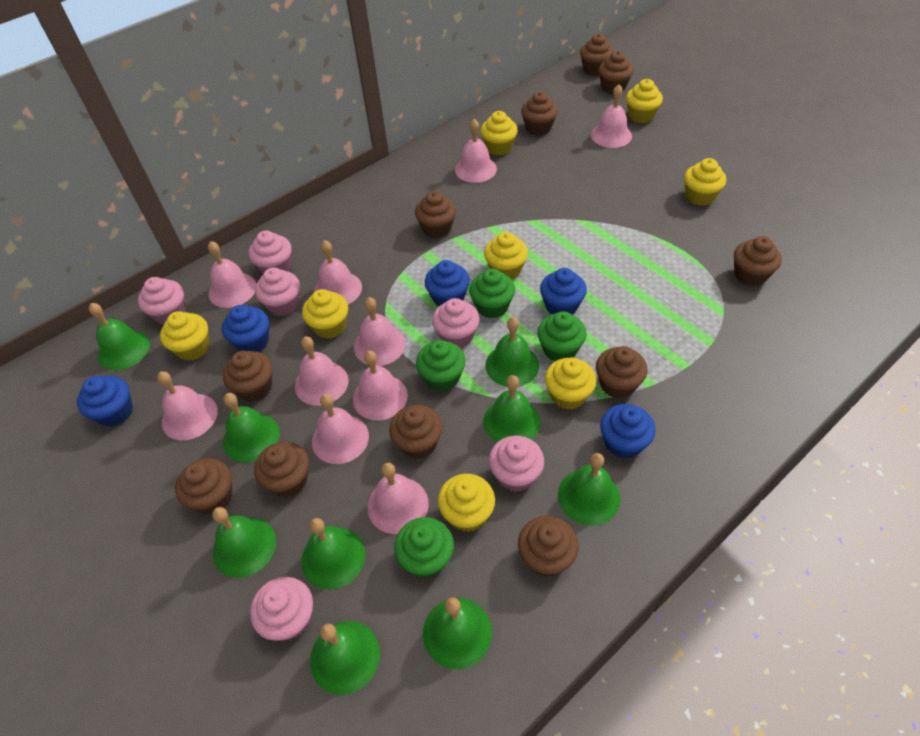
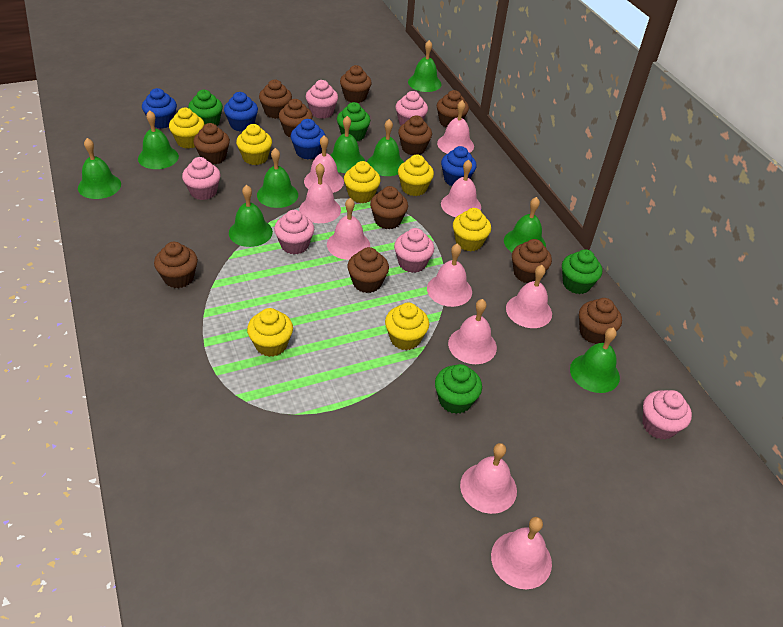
blue cupcake: [77,376,133,427] [222,305,269,352] [425,260,470,306] [540,268,587,315] [600,404,656,459] = 5 -> [142,88,177,129] [224,92,258,132] [291,119,325,159] [441,146,477,186] = 4
yellow cupcake: [160,311,209,361] [302,289,348,339] [438,474,495,532] [480,111,518,156] [484,232,528,280] [545,357,596,410] [626,79,663,123] [684,158,726,206] = 8 -> [169,108,205,149] [236,124,272,165] [247,308,293,357] [344,161,381,203] [385,303,429,350] [398,154,434,196] [453,208,491,251] = 7

